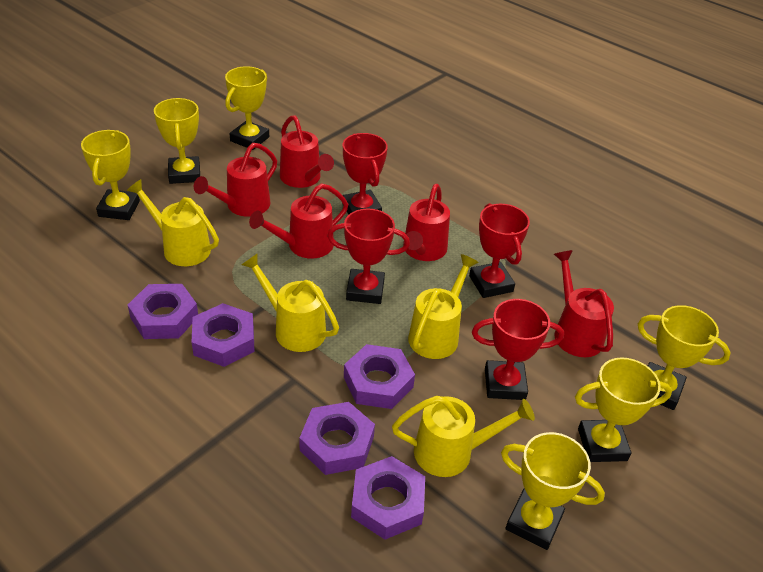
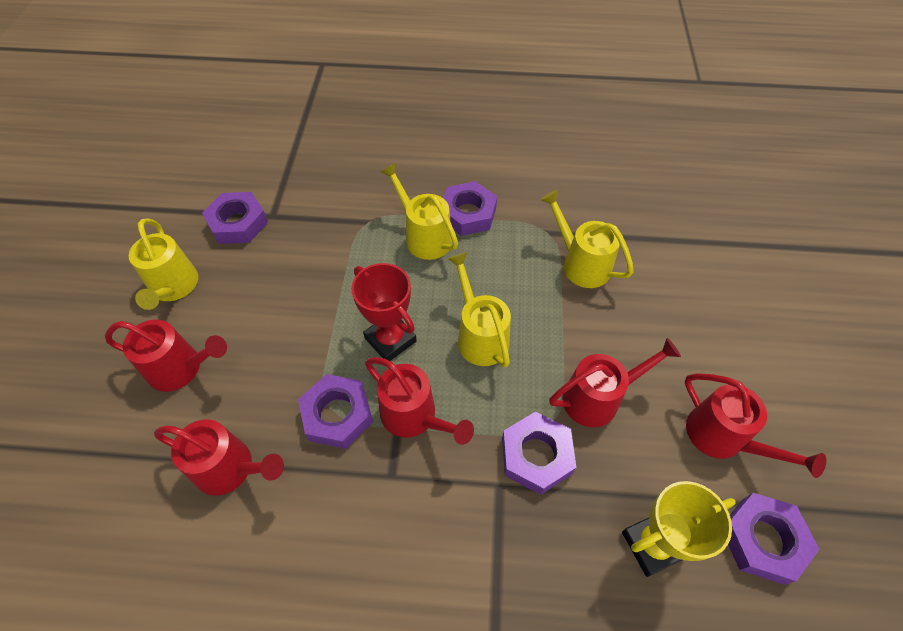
red trophy: [327,209,410,304] [342,133,388,215] [469,203,530,298] [472,299,564,400] = 4 -> [351,263,417,361] = 1
yellow trophy: [81,130,140,220] [154,98,200,184] [225,66,269,150] [501,432,605,550] [575,357,672,462] [638,305,731,410] = 6 -> [622,481,736,577] = 1

